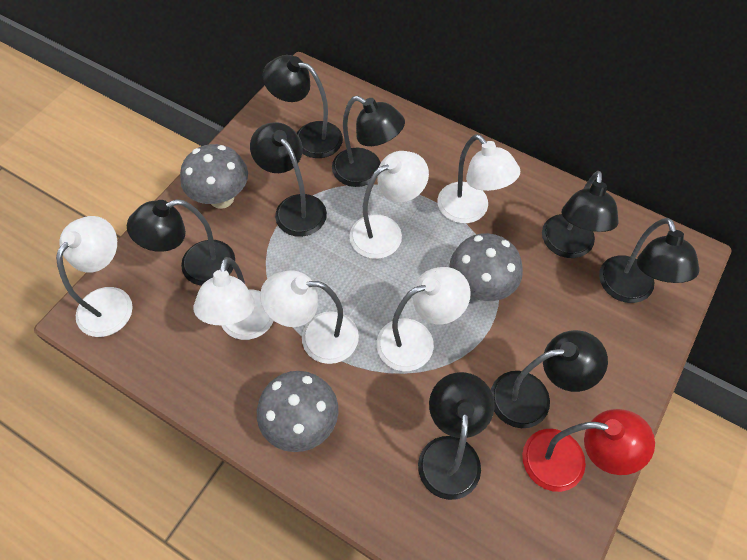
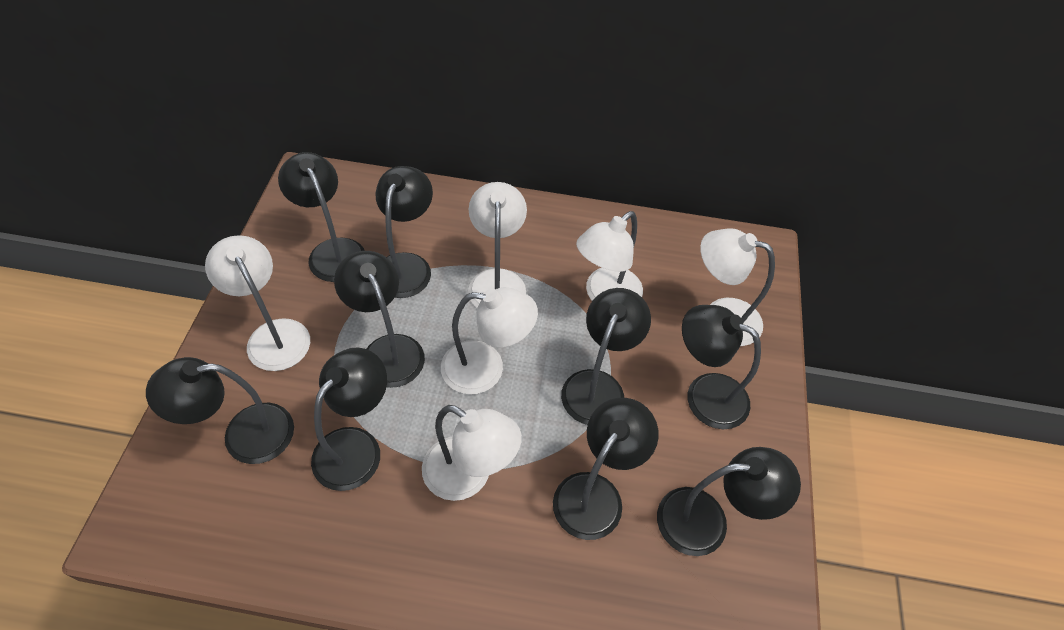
black lamp: [127,199,235,286] [250,122,327,237] [262,55,343,158] [332,96,405,187] [418,372,495,500] [491,330,608,428] [542,171,619,258] [599,218,700,303] = 8 -> [146,357,294,464] [278,152,365,282] [311,347,387,491] [334,251,425,388] [375,166,433,298] [553,398,659,540] [561,288,651,425] [657,447,801,556] [682,305,761,429] = 9
grey mushroom: [180,144,248,209] [257,371,339,452] [449,233,523,301] = 3 -> none = 0
red lamp: [522,409,655,492] = 1 -> none = 0

